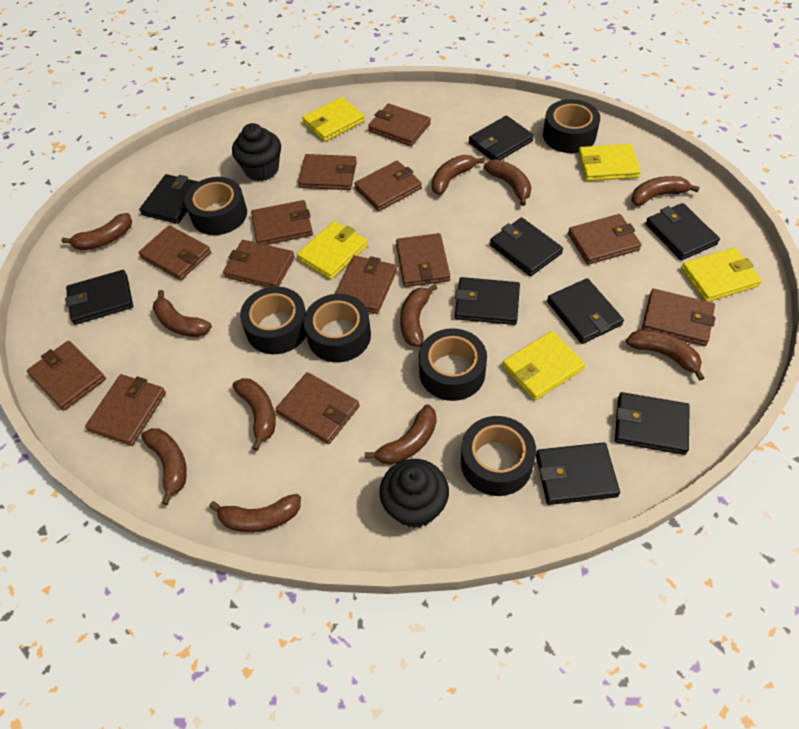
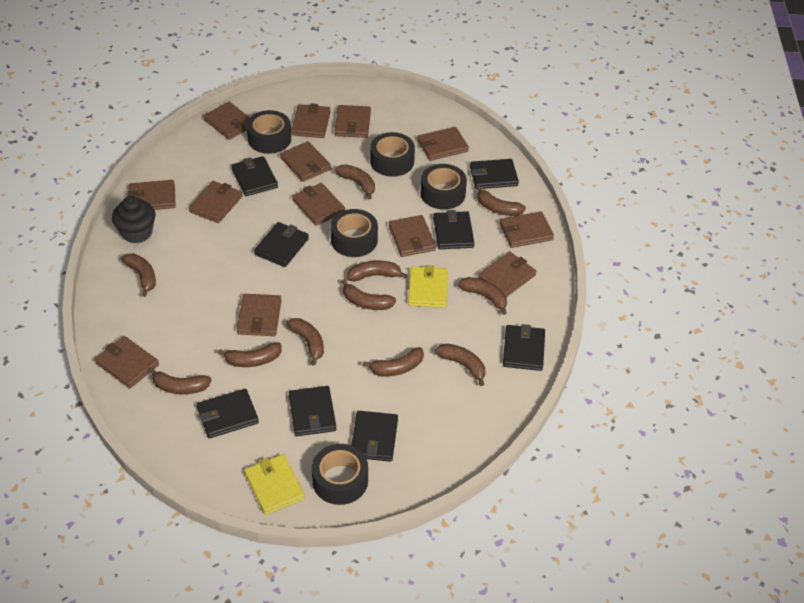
black cupcake: [232,123,281,181] [379,459,449,528] = 2 -> [112,196,155,243] = 1
black tape: [185,177,247,235] [240,287,306,354] [304,294,371,362] [419,328,487,401] [461,416,536,496] [543,99,600,153] = 6 -> [247,110,291,154] [312,444,368,505] [330,209,378,257] [370,132,415,177] [421,164,467,210] = 5
black wallet: [65,270,133,325] [139,174,199,224] [455,277,520,325] [469,116,534,160] [490,217,563,276] [536,442,620,505] [547,278,624,344] [615,392,690,455] [645,203,720,260] = 9 -> [197,389,259,438] [231,156,278,196] [254,222,309,267] [289,386,336,436] [351,411,398,462] [433,210,474,249] [470,159,519,189] [503,324,545,371] = 8
yellow wallet: [297,221,368,279] [302,97,365,142] [502,331,585,400] [578,144,641,181] [681,248,762,302] = 5 -> [244,454,305,515] [408,265,448,308] = 2

